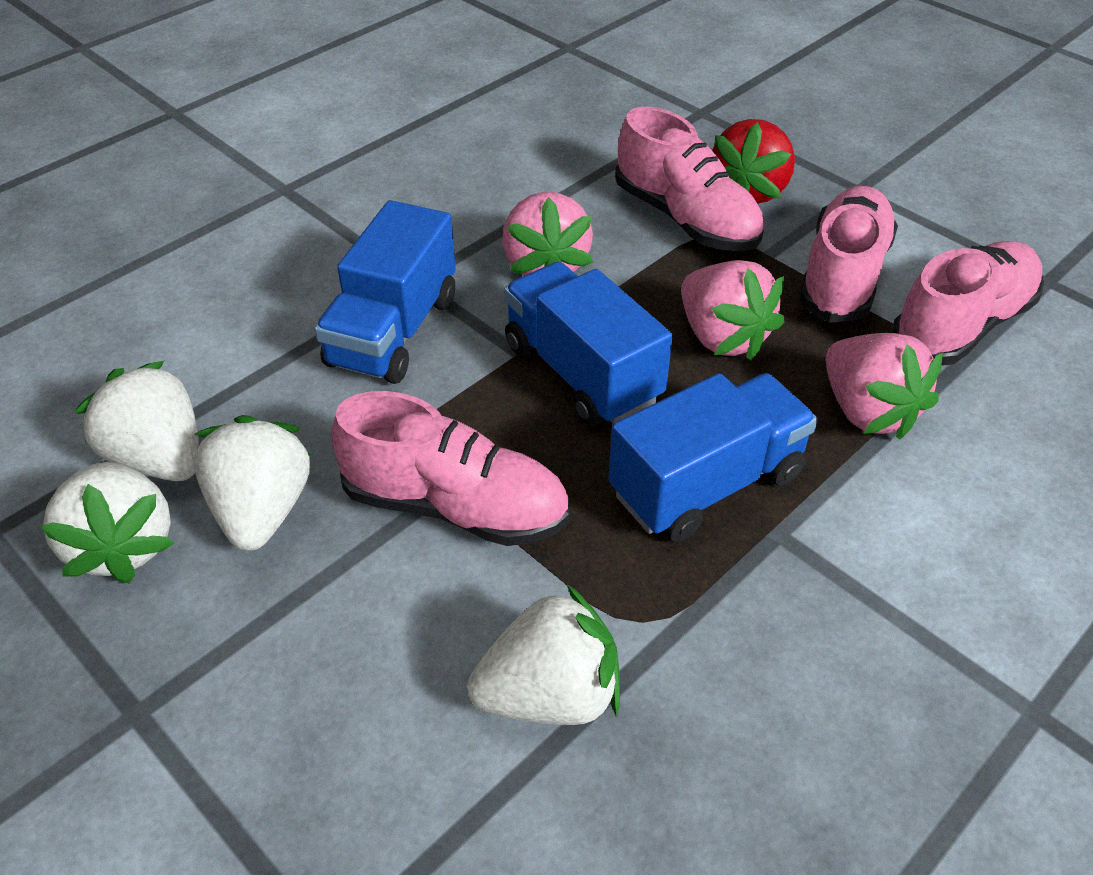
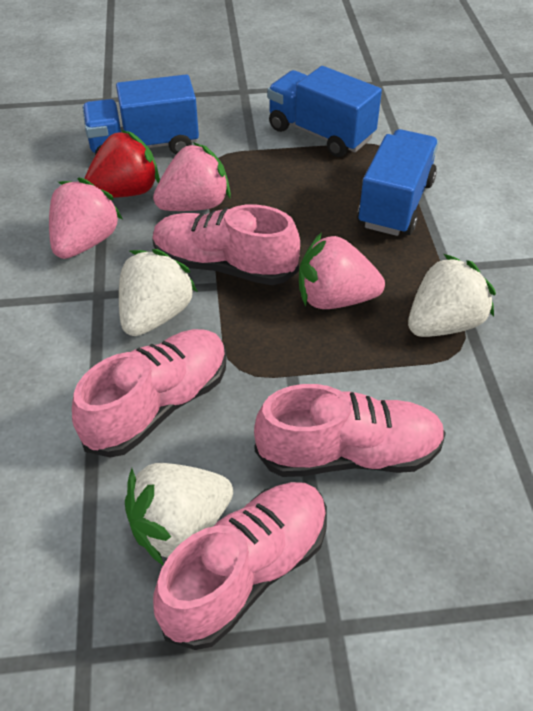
white strawberry: [40,462,175,583] [75,360,199,481] [194,415,310,551] [467,585,620,725] = 4 -> [119,249,198,336] [125,463,233,565] [408,254,496,337] = 3

